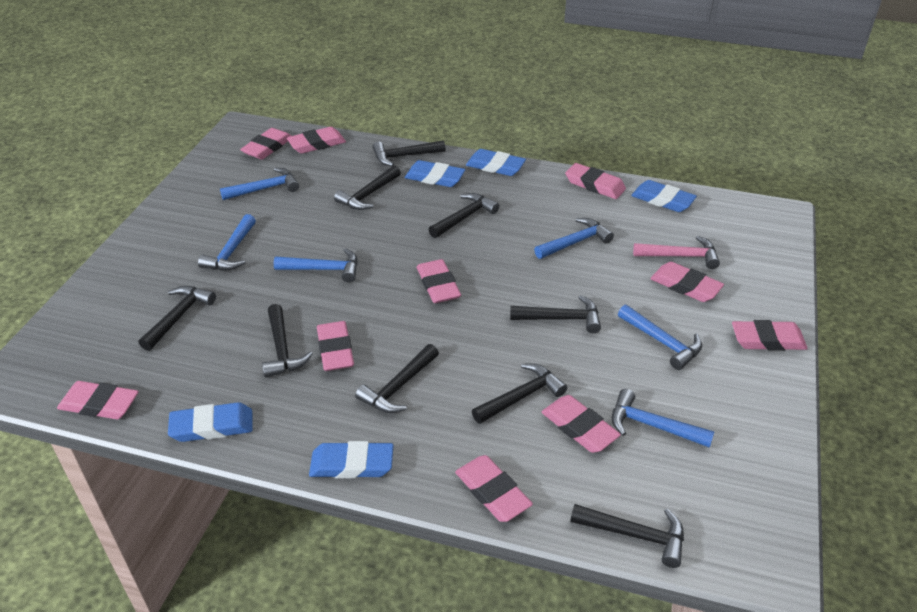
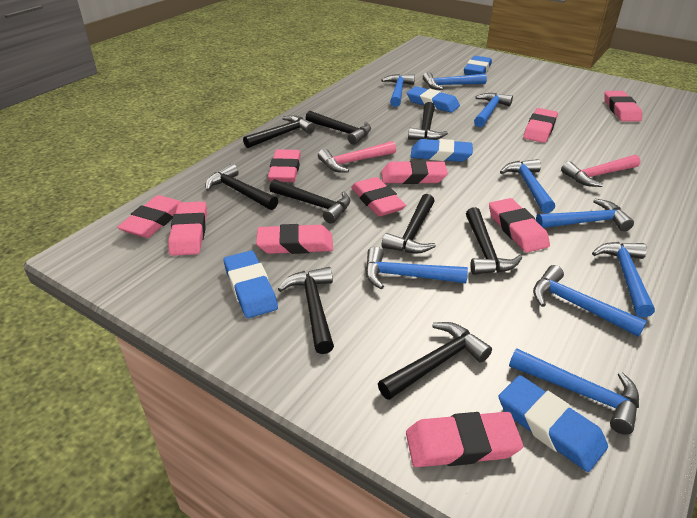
blue hammer: [198,214,256,271] [220,168,299,200] [274,248,358,283] [534,218,614,259] [612,389,714,448] [618,305,702,370] = 6 -> [365,247,468,289] [381,74,415,107] [423,72,487,90] [474,93,513,127] [500,159,555,213] [509,348,639,435] [533,265,647,337] [536,199,634,231] [592,242,655,318] = 9
pink hammer: [633,236,720,269] = 1 -> [318,141,396,173] [561,155,640,187] = 2

